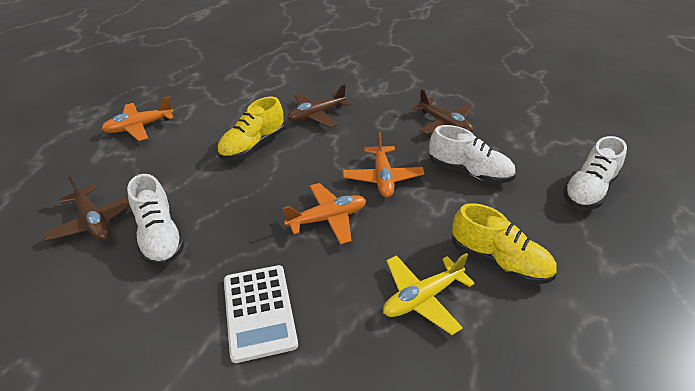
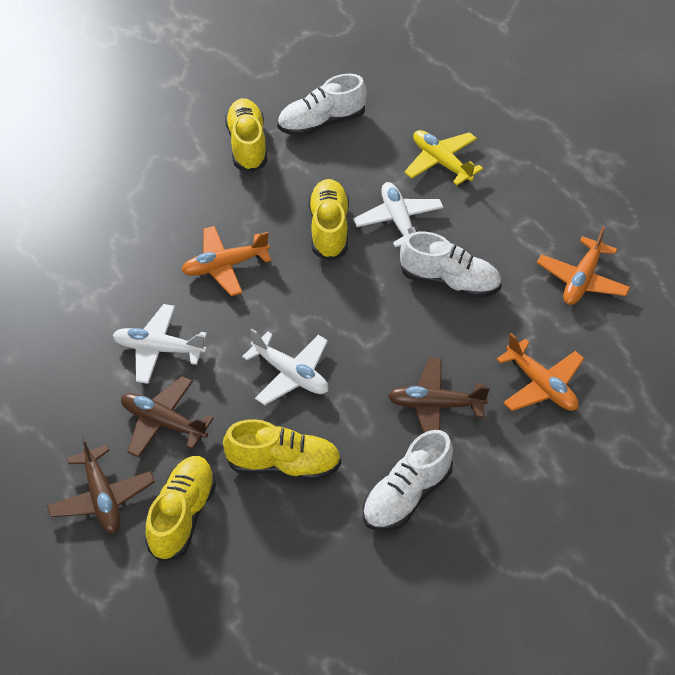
white calculator: [224,265,298,363] = 1 -> none = 0
white plane: none = 0 -> [113,304,207,384] [242,328,328,405] [353,182,444,247] = 3
yellow shoe: [217,97,285,160] [452,203,557,284] = 2 -> [145,456,216,562] [223,419,341,481] [225,98,267,172] [308,179,349,261] = 4

